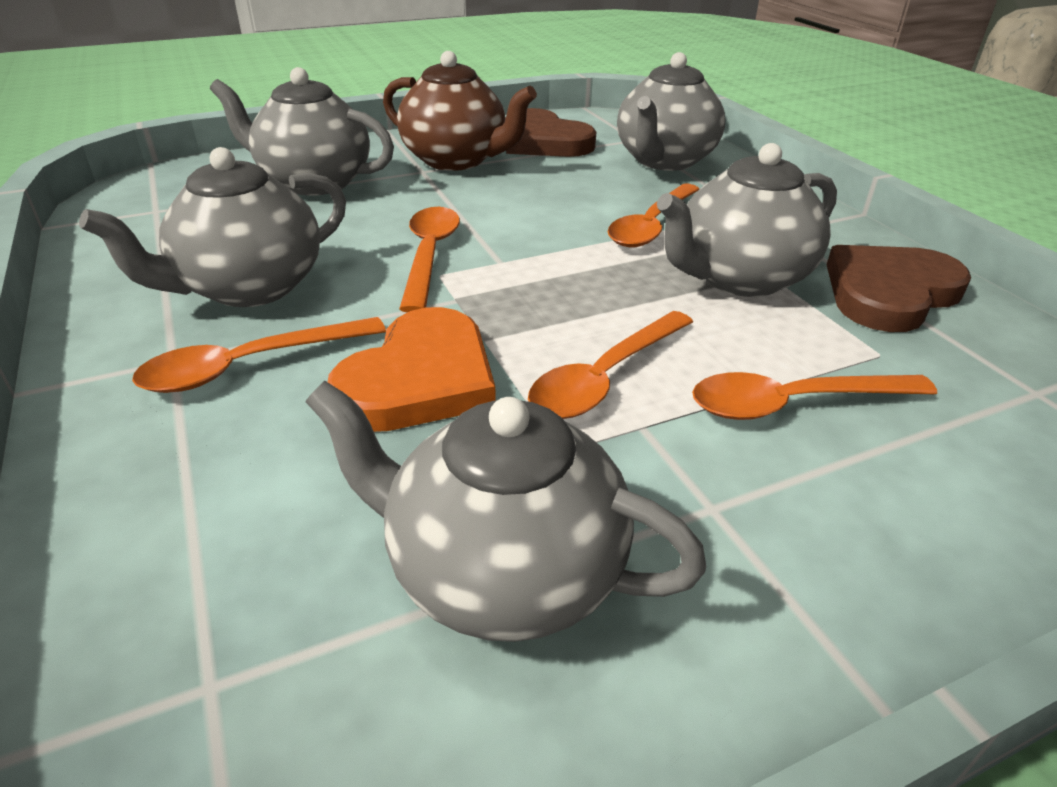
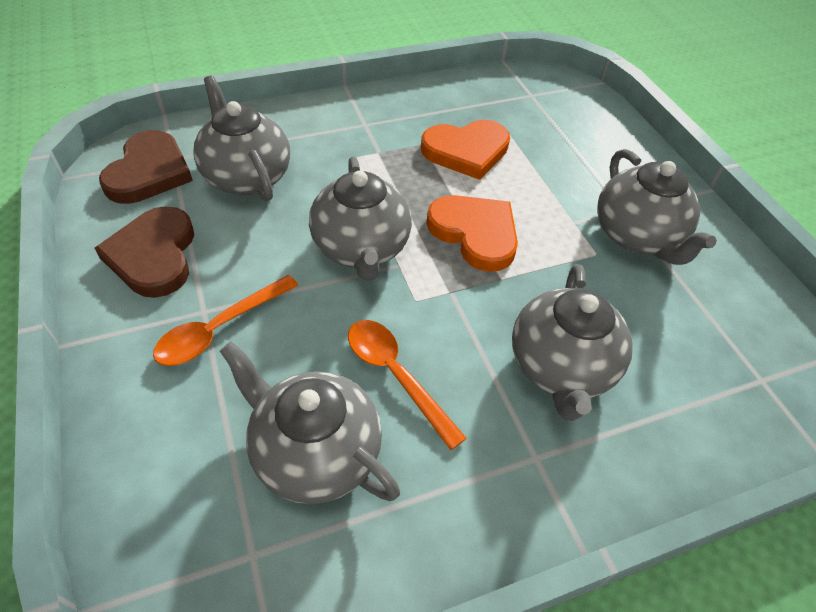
brown teapot: [383,51,537,171] = 1 -> none = 0
orange heart: [328,307,496,432] = 1 -> [421,120,510,180] [427,195,518,272] = 2
orange spoon: [132,317,386,393] [399,207,460,313] [528,311,693,419] [608,184,699,247] [692,372,937,420] = 5 -> [153,275,298,366] [348,320,467,450] = 2

